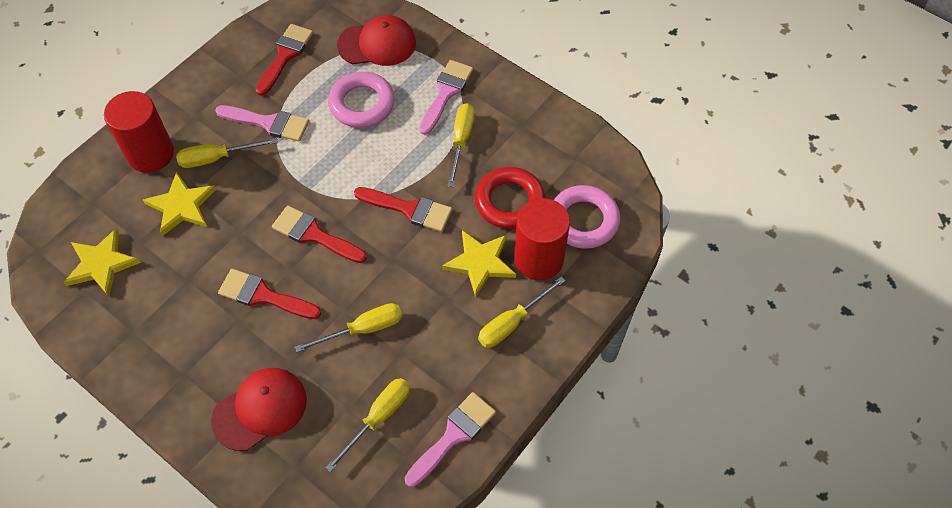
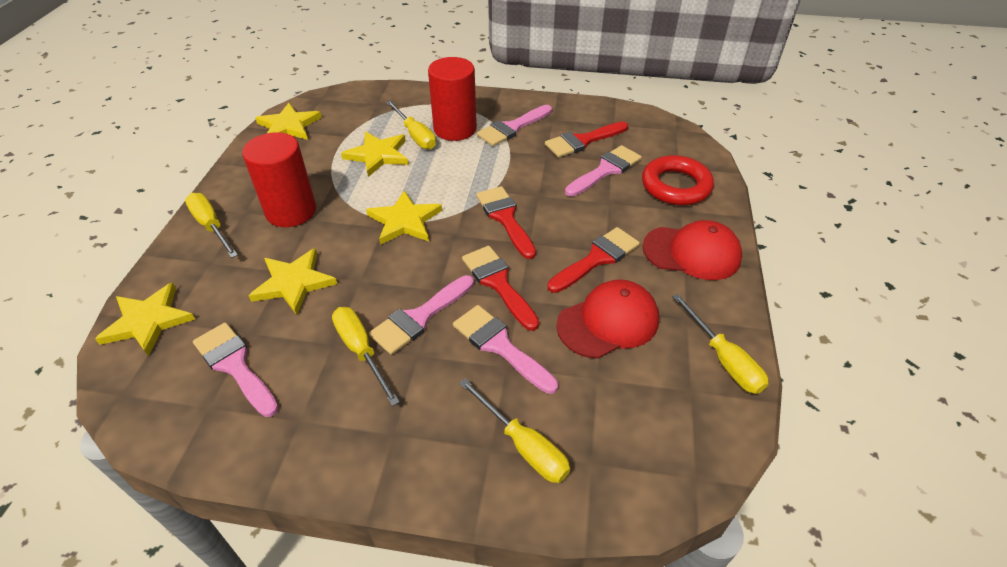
pink brush: [215,105,309,141] [405,392,496,487] [419,60,473,135] = 3 -> [193,322,279,417] [369,275,474,355] [453,305,558,394] [477,105,552,146] [565,145,642,197] = 5
pink ring: [328,72,395,128] [554,185,620,249] = 2 -> none = 0
yellow star: [64,228,141,296] [143,172,216,236] [442,230,516,297] = 3 -> [95,282,195,356] [248,248,337,315] [255,103,322,140] [341,132,408,177] [366,190,442,245] = 5

